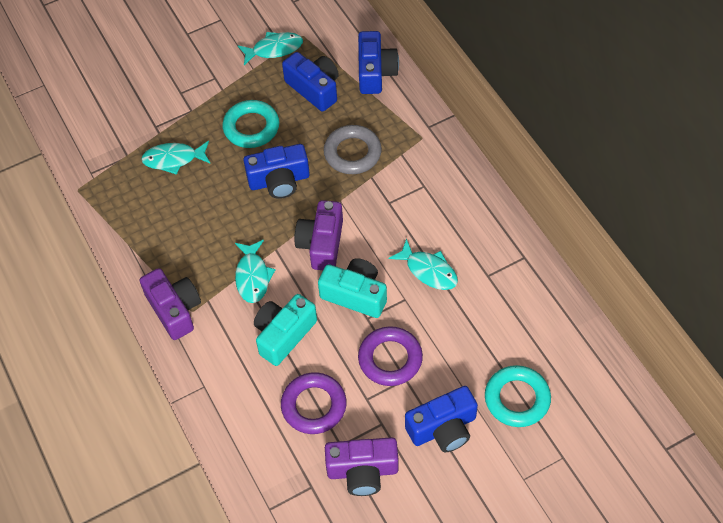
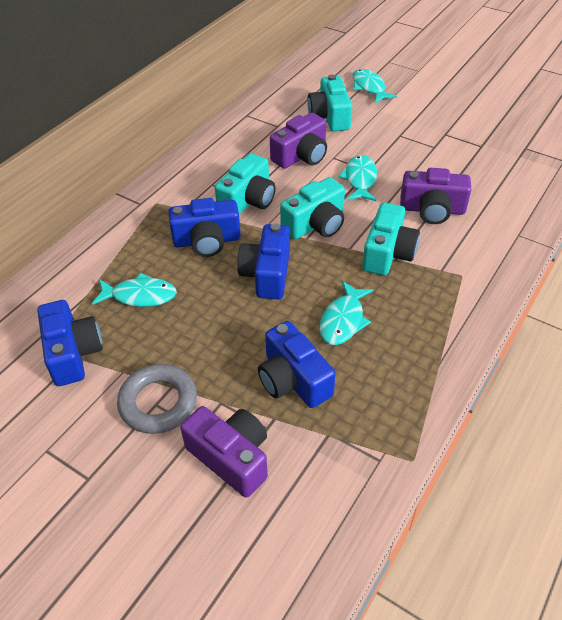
purple ring: [281,372,346,434] [358,326,423,386] = 2 -> none = 0
turquoise camera: [254,294,317,366] [318,258,387,318] = 2 -> [215,153,276,215] [280,177,345,239] [308,74,352,132] [362,202,420,275] = 4
turquoise ring: [222,100,279,148] [485,365,551,427] = 2 -> none = 0

